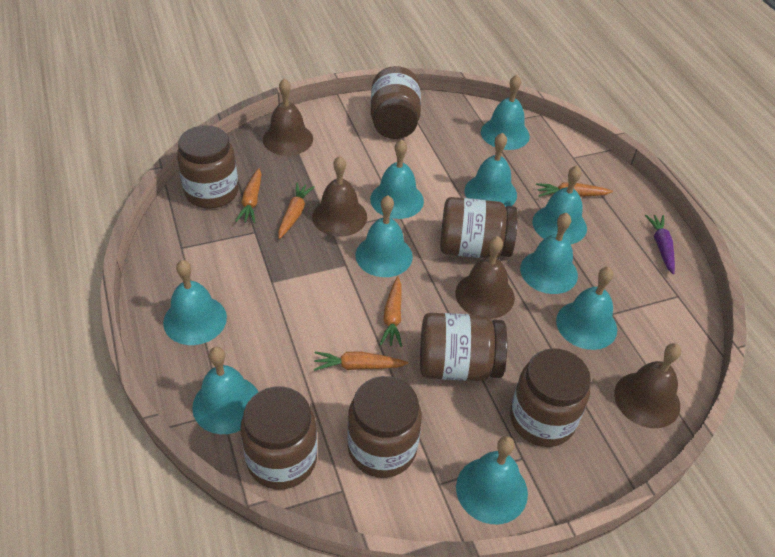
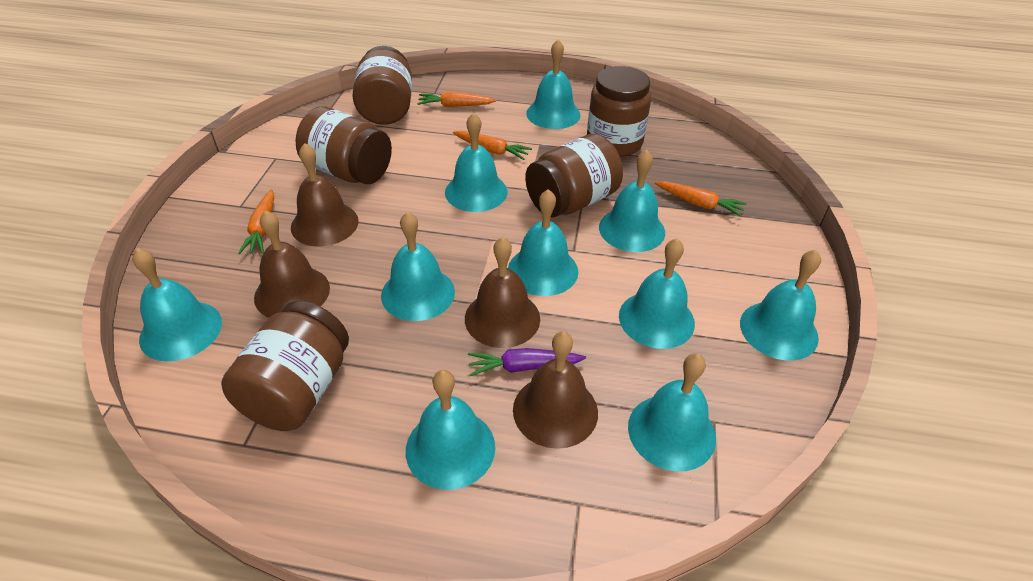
brown jar: [177,125,238,209] [240,386,317,490] [347,376,422,478] [371,66,421,139] [420,313,507,381] [440,197,518,258] [510,348,591,447] = 7 -> [221,301,349,431] [296,107,392,184] [352,46,412,125] [525,134,623,217] [587,66,651,157] = 5
orange carrot: [235,168,262,223] [278,183,315,239] [314,352,408,371] [380,276,402,347] [536,183,613,197] = 5 -> [238,189,274,254] [418,91,496,107] [453,131,532,160] [655,181,747,217] = 4

